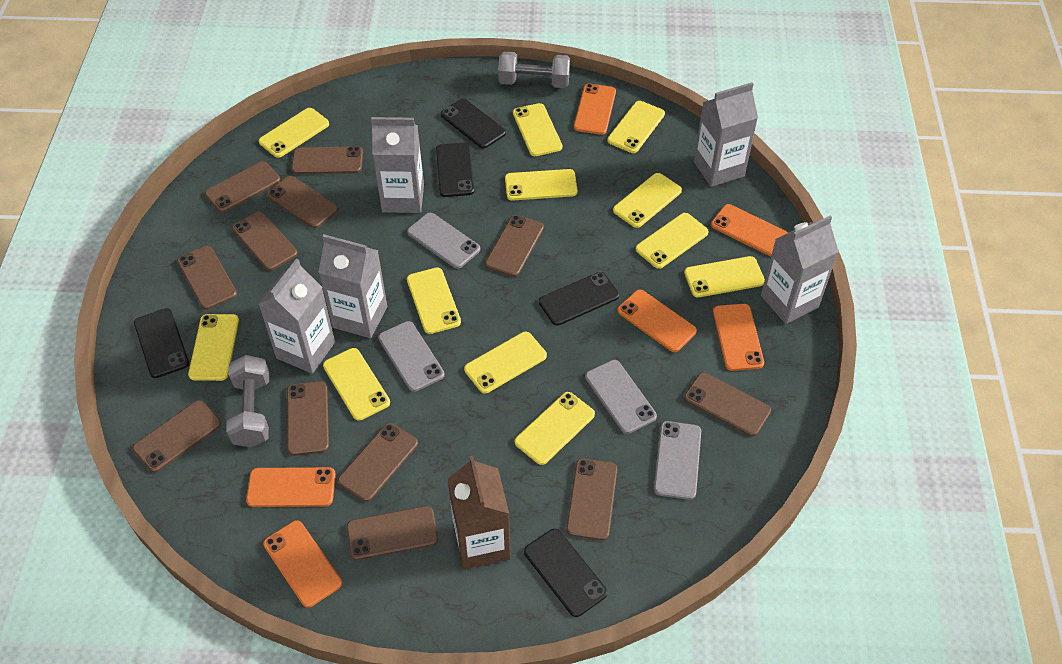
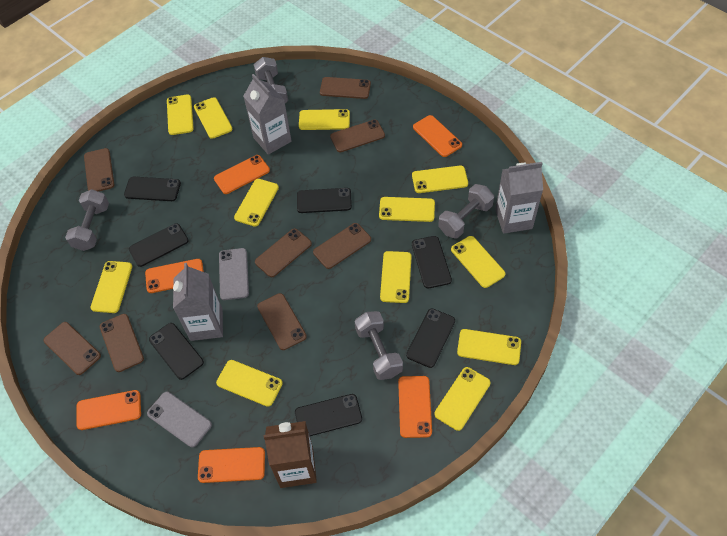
black phone: [134,308,189,378] [436,143,475,197] [441,99,506,148] [524,529,608,617] [539,272,619,326] = 5 -> [124,177,181,201] [129,223,189,267] [149,323,204,380] [295,394,362,436] [297,188,352,213] [406,309,455,368] [412,236,452,288] = 7
brown phone: [133,400,221,473] [177,246,237,310] [205,161,281,213] [232,211,298,271] [267,176,338,228] [287,381,329,456] [291,146,363,174] [338,423,418,502] [347,506,438,560] [485,215,544,277] [566,458,617,540] [684,372,771,436] = 12 -> [43,322,101,375] [84,148,115,192] [100,314,144,372] [255,228,312,277] [257,293,307,350] [313,223,371,269] [320,77,371,99] [330,120,385,152] = 8
grey carton: [259,259,335,374] [318,234,387,338] [371,117,424,213] [694,82,758,187] [761,216,839,324] = 5 -> [173,263,223,341] [243,74,292,155] [495,162,543,234] = 3
grey dumbbell: [226,355,269,447] [498,51,570,88] = 2 -> [65,189,109,251] [254,57,288,103] [355,311,403,380] [438,184,494,239] = 4
grey phone: [378,321,445,392] [407,213,480,269] [585,360,657,434] [654,421,701,500] = 4 -> [147,392,212,447] [219,248,249,300] = 2

